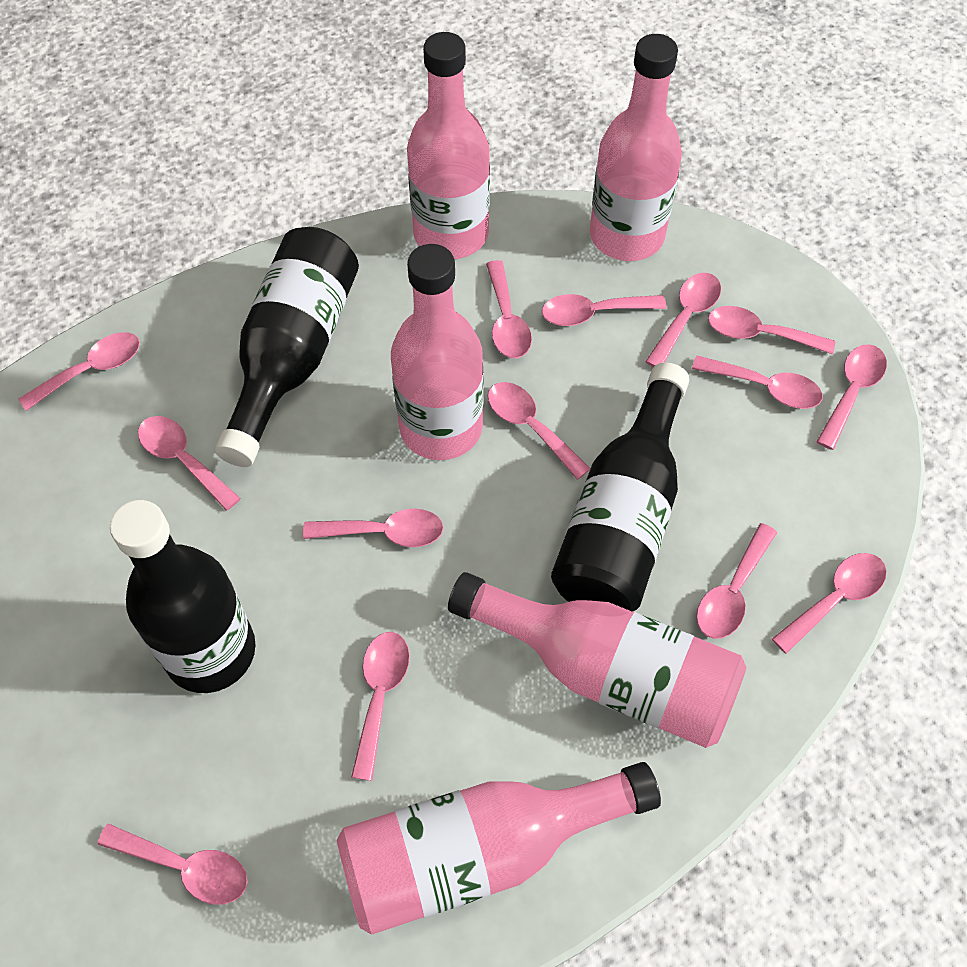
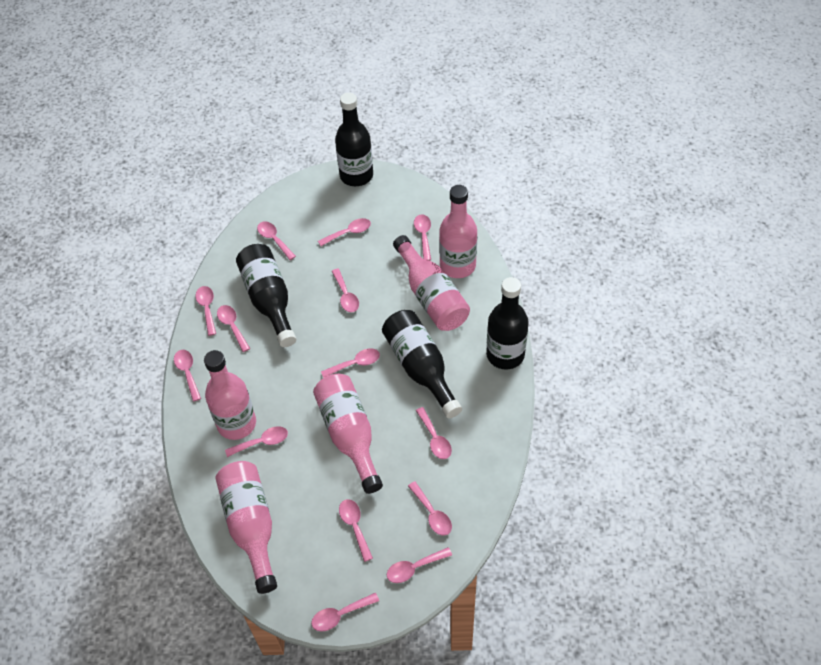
black bottle: [110,500,256,693] [215,227,359,467] [551,362,689,612] = 3 -> [236,244,296,347] [335,93,373,186] [382,310,462,418] [486,277,529,370] = 4

